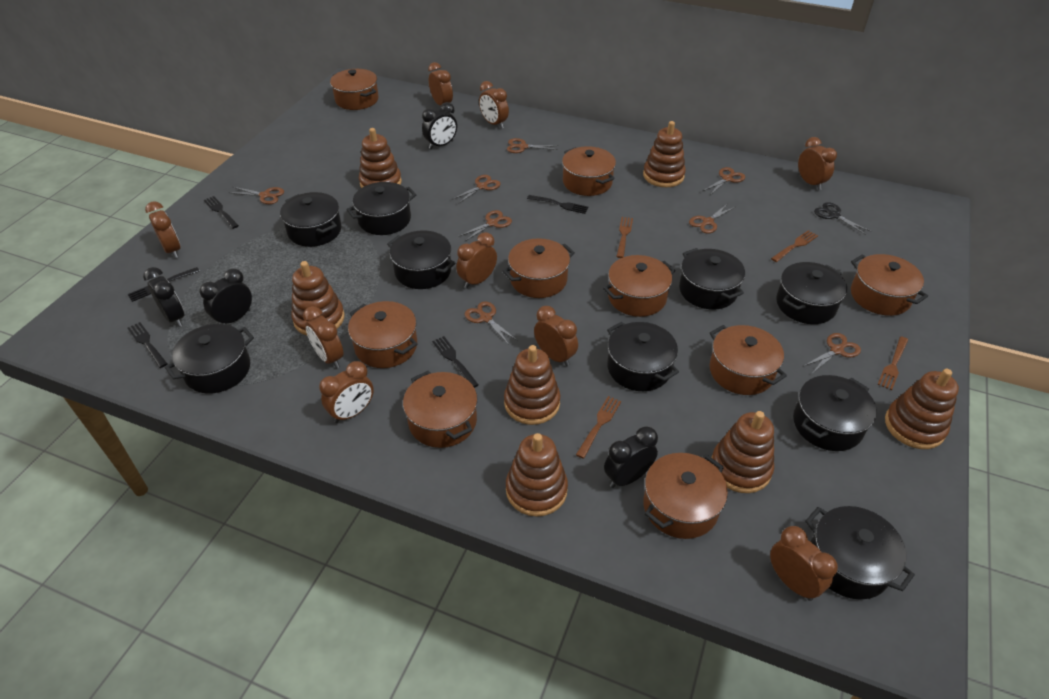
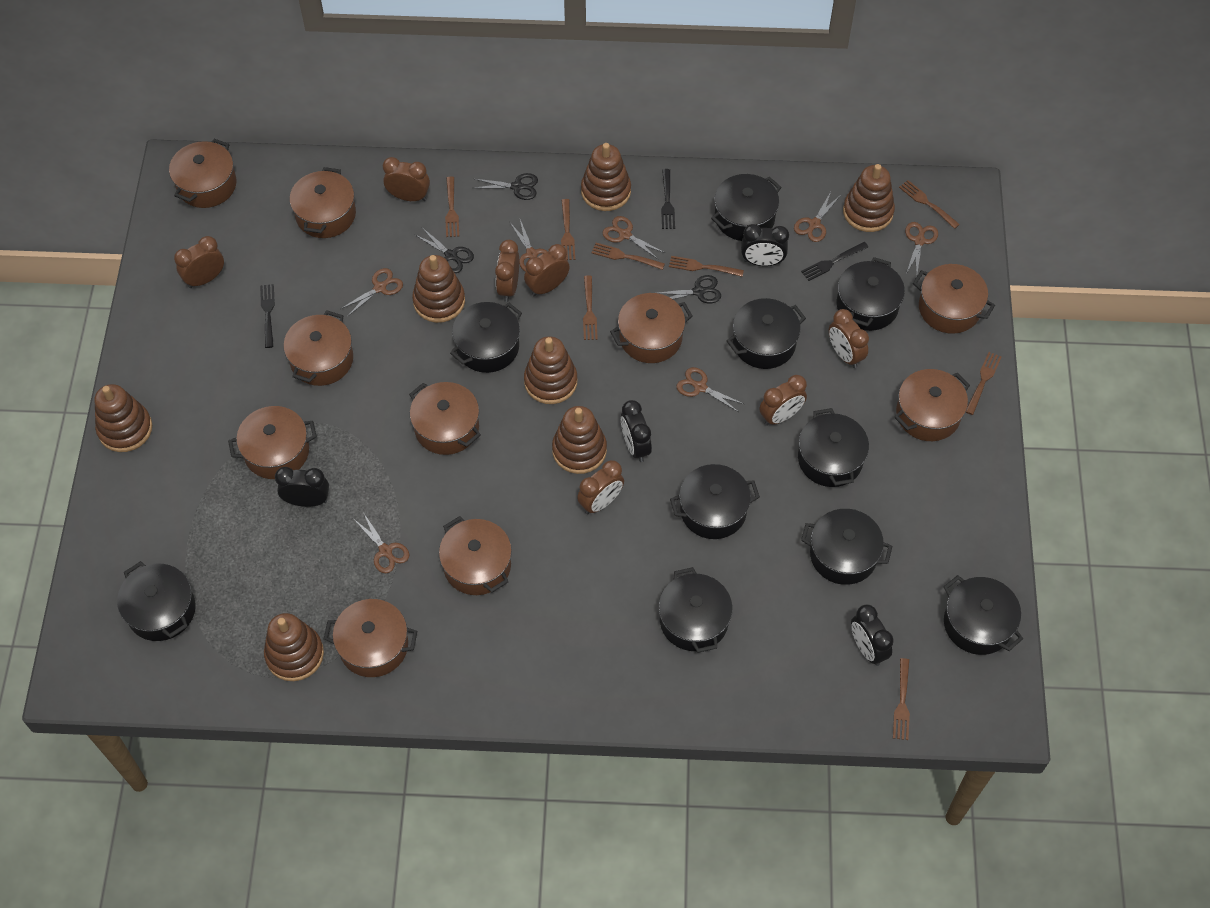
black fork: [127,322,167,368] [128,267,199,302] [204,196,239,229] [432,336,479,388] [527,195,588,214] = 5 -> [260,284,275,348] [661,169,675,229] [801,242,869,281] = 3
black pot: [165,324,254,394] [280,192,342,247] [346,182,416,235] [387,230,456,289] [607,322,679,391] [679,248,745,309] [776,262,847,324] [793,375,877,451] [805,506,915,599] = 9 -> [117,561,196,641] [450,302,522,373] [659,567,733,653] [670,464,760,539] [711,174,782,241] [726,298,806,369] [798,408,869,487] [801,509,893,585] [837,257,905,331] [944,575,1023,655] = 10
black scissors: [814,202,871,235] = 1 -> [414,229,474,273] [474,173,538,200] [658,275,721,303] = 3
brown clock: [145,201,180,258] [303,306,344,368] [319,361,374,423] [428,62,453,105] [456,232,497,289] [479,81,509,129] [534,306,578,366] [770,526,838,601] [798,137,837,190] = 9 -> [174,236,224,288] [383,157,430,201] [495,240,519,302] [524,244,569,296] [577,460,624,514] [759,375,807,426] [829,309,869,368] = 7
brown fork: [576,396,621,459] [616,217,633,258] [771,230,818,262] [877,337,908,390] = 4 -> [445,177,459,237] [561,199,575,260] [583,275,598,340] [591,243,665,270] [669,256,744,277] [893,658,910,740] [899,180,960,229] [966,352,1002,415] = 8
brown pot: [330,69,379,110] [348,301,417,368] [403,371,478,448] [502,238,575,298] [562,146,616,196] [603,255,676,317] [643,453,728,539] [709,325,787,395] [851,254,928,316] = 9 -> [169,139,237,208] [228,406,317,479] [283,310,353,386] [289,167,356,238] [324,599,417,677] [409,382,481,455] [439,516,512,595] [610,293,693,363] [894,369,970,441] [913,264,995,334] = 10
brown scissors: [228,187,284,204] [453,175,501,204] [458,210,512,241] [465,301,518,345] [507,138,558,153] [689,203,735,233] [703,167,745,195] [804,333,861,374] = 8 -> [341,268,403,317] [355,512,410,573] [510,220,548,272] [603,216,665,260] [676,367,744,412] [794,192,841,242] [905,222,938,276] = 7

